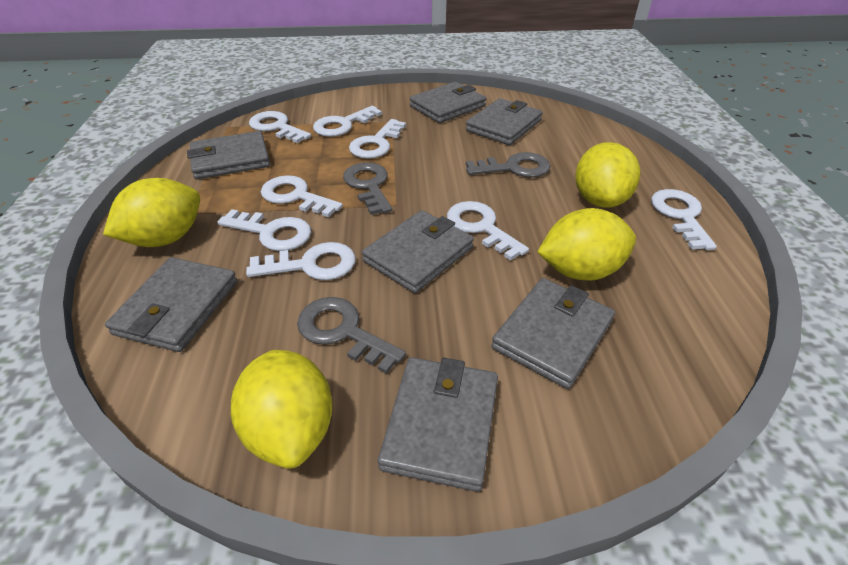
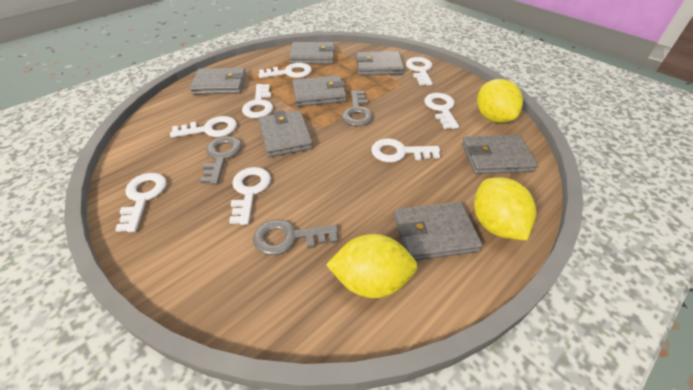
yellow lemon: [103,178,200,247] [231,350,332,469] [537,208,636,281] [575,142,640,208] = 4 -> [326,234,418,298] [474,177,537,240] [477,79,523,123] = 3

